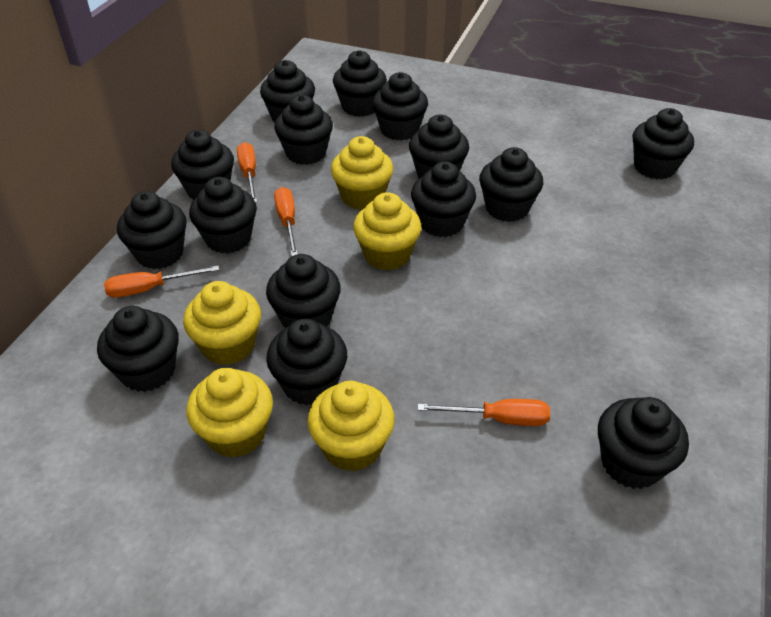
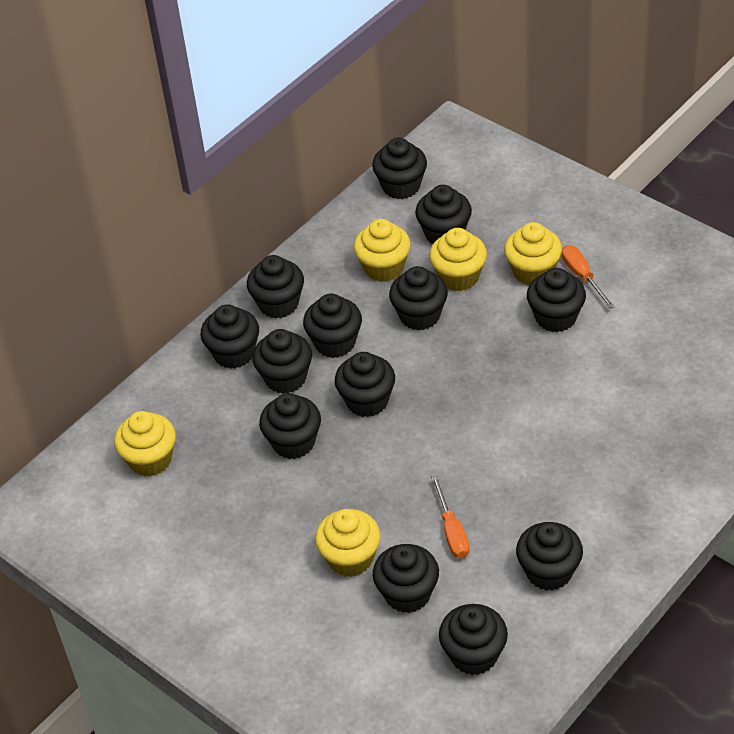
black cupcake: [97,306,179,392] [117,191,187,269] [171,130,234,200] [189,177,257,254] [260,60,315,123] [266,254,341,328] [266,319,347,405] [274,95,333,165] [333,50,387,117] [372,72,428,141] [409,115,469,178] [411,161,476,237] [479,147,543,222] [598,397,689,489] [633,108,694,179] = 15 -> [201,305,259,369] [247,255,304,319] [253,329,312,394] [259,393,321,459] [303,294,362,358] [335,352,395,417] [372,138,427,199] [373,544,439,613] [389,266,448,331] [415,185,472,243] [439,604,508,675] [516,522,583,591] [527,268,586,332] = 13
orange screwdriver: [104,266,219,298] [237,142,257,203] [274,187,298,256] [418,399,550,426] = 4 -> [431,475,469,558] [561,245,614,309] = 2

